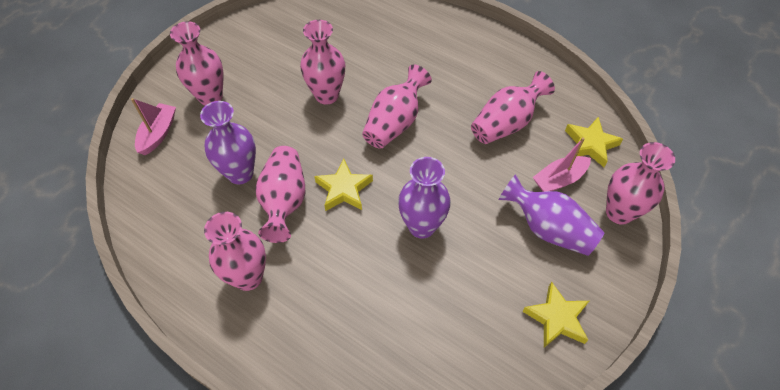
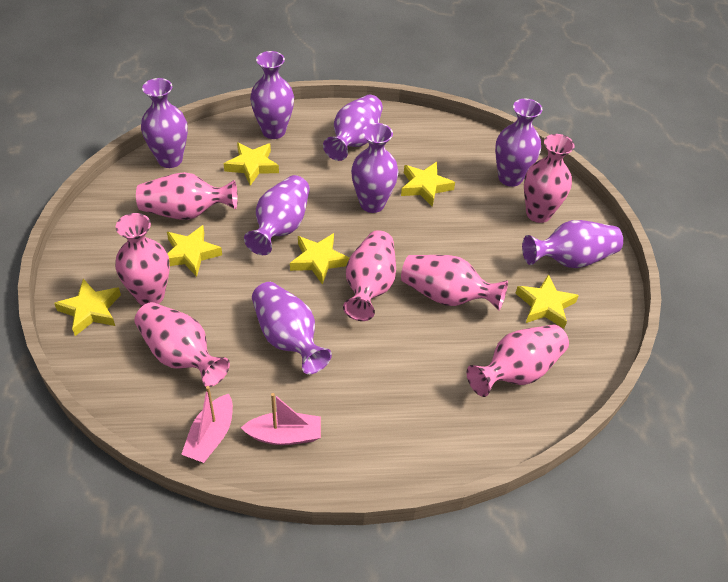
purple vase: [200,101,256,184] [398,157,451,239] [499,174,605,256] = 3 -> [141,78,188,168] [244,175,310,255] [250,51,294,139] [252,282,332,374] [323,95,383,161] [351,123,398,213] [495,98,542,187] [522,220,623,268] = 8
yellow star: [314,159,373,211] [522,282,589,348] [565,117,623,167] = 3 -> [54,279,121,336] [167,225,222,277] [224,142,279,186] [290,233,350,285] [401,162,455,207] [515,274,579,329] = 6

